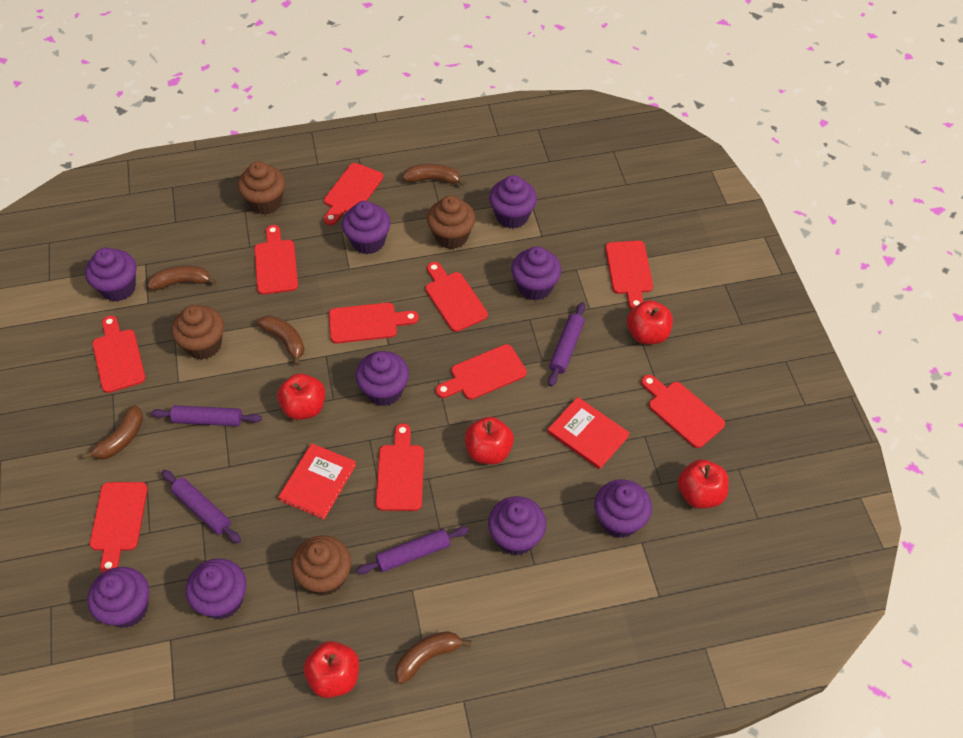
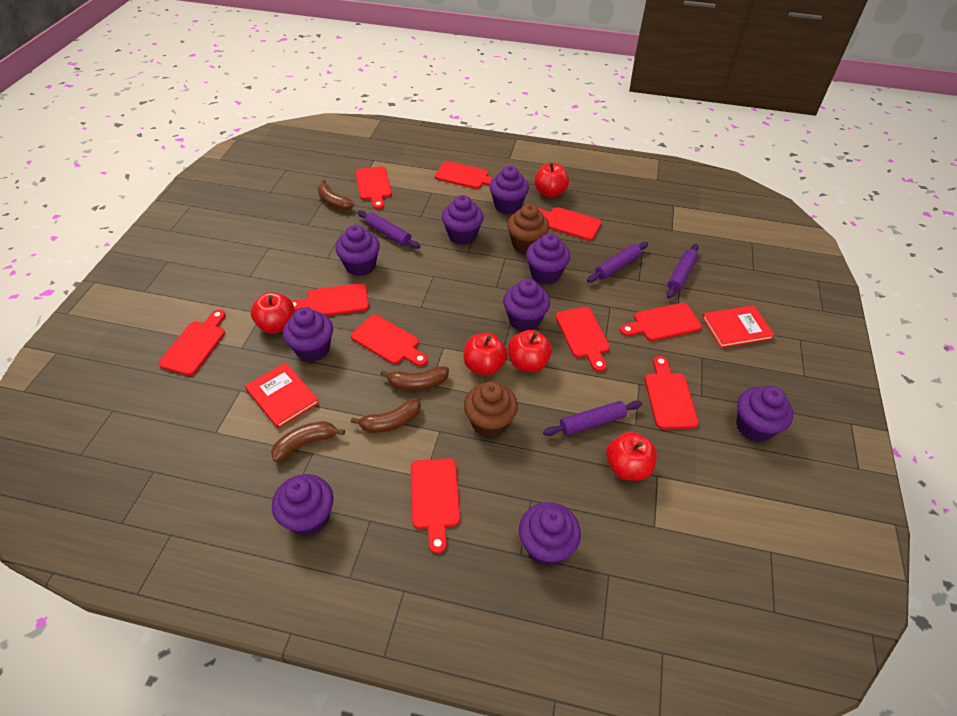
brown banana: [82,405,143,460] [147,265,216,290] [257,315,304,366] [395,631,471,684] [402,164,466,186] = 5 -> [271,421,345,462] [317,180,354,210] [351,398,421,433] [380,366,449,391] = 4
brown cupcake: [171,305,224,359] [238,161,285,215] [292,535,351,596] [427,196,475,249] = 4 -> [464,381,518,438] [507,204,549,254] = 2

